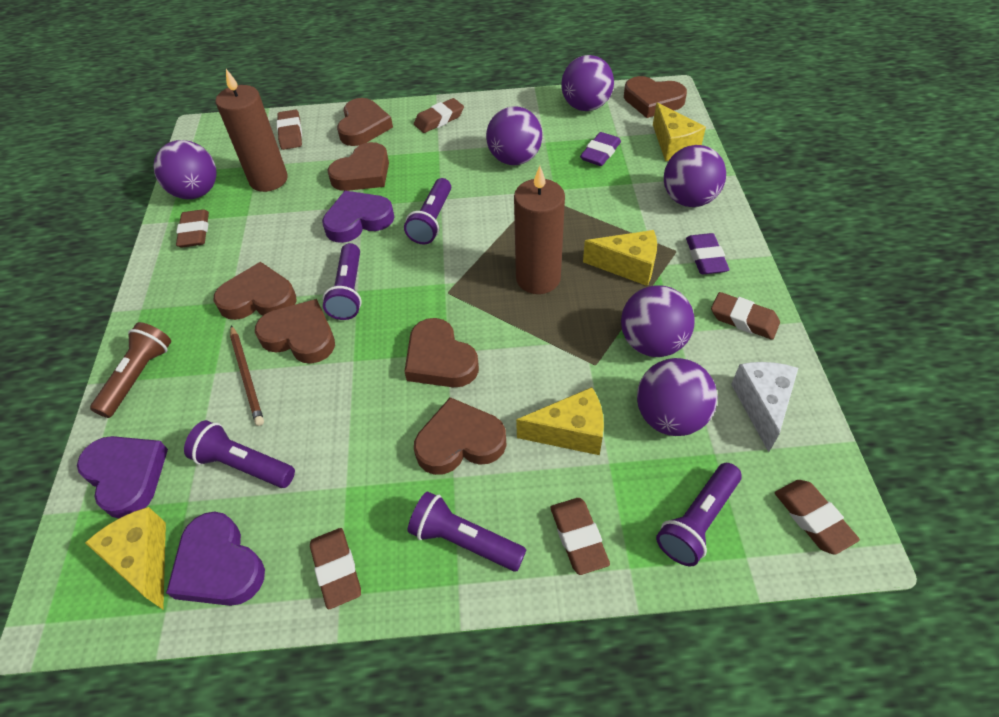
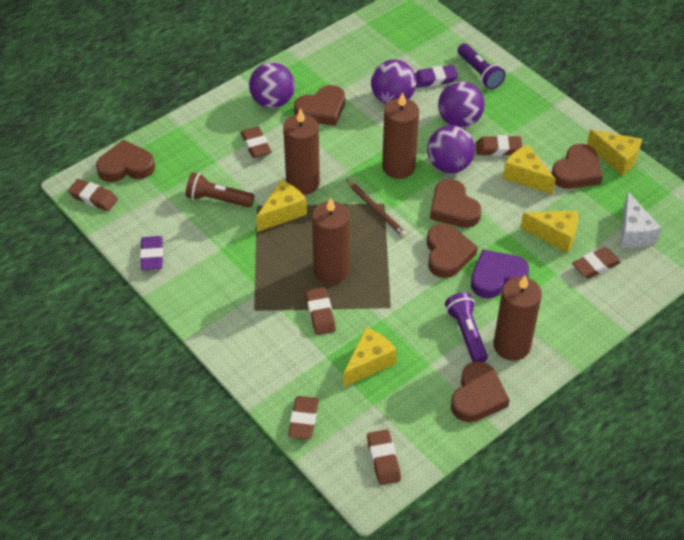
brown candle: [215,69,288,192] [514,166,565,294] = 2 -> [283,108,320,195] [312,197,350,284] [382,92,419,179] [494,275,542,361] = 4
brown heart: [214,262,297,320] [255,299,335,364] [328,142,389,191] [337,98,393,146] [404,318,479,387] [414,397,507,475] [624,76,687,118] = 7 -> [96,139,155,182] [294,85,345,126] [427,224,478,278] [430,179,481,228] [451,361,510,422] [551,144,603,189] = 6
purple ball: [153,140,217,199] [486,106,542,165] [561,55,614,111] [621,285,695,357] [637,358,718,436] [664,145,726,207] = 6 -> [249,62,295,108] [371,59,416,104] [427,125,475,173] [438,81,485,128] = 4
purple flashlight: [184,420,295,488] [323,243,362,320] [404,178,451,244] [408,491,526,571] [656,463,742,566] = 5 -> [445,292,488,362] [457,43,505,89] = 2
purple heart: [77,436,168,518] [166,512,265,606] [322,191,394,243] = 3 -> [471,249,529,298] = 1
yellow cheese: [85,507,166,609] [516,387,604,455] [583,230,657,286] [653,103,706,161] = 4 -> [256,180,307,232] [344,327,397,387] [503,145,556,195] [520,210,578,253] [587,130,642,176] = 5

